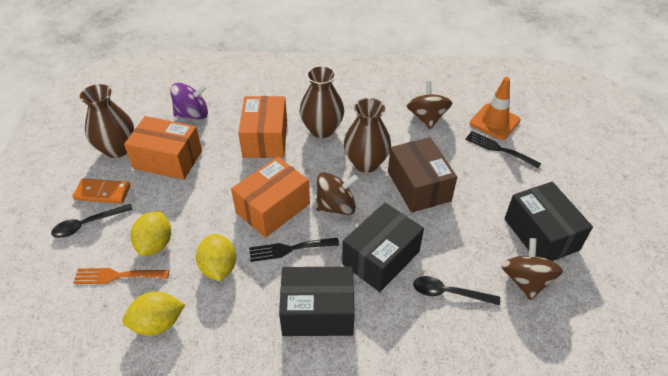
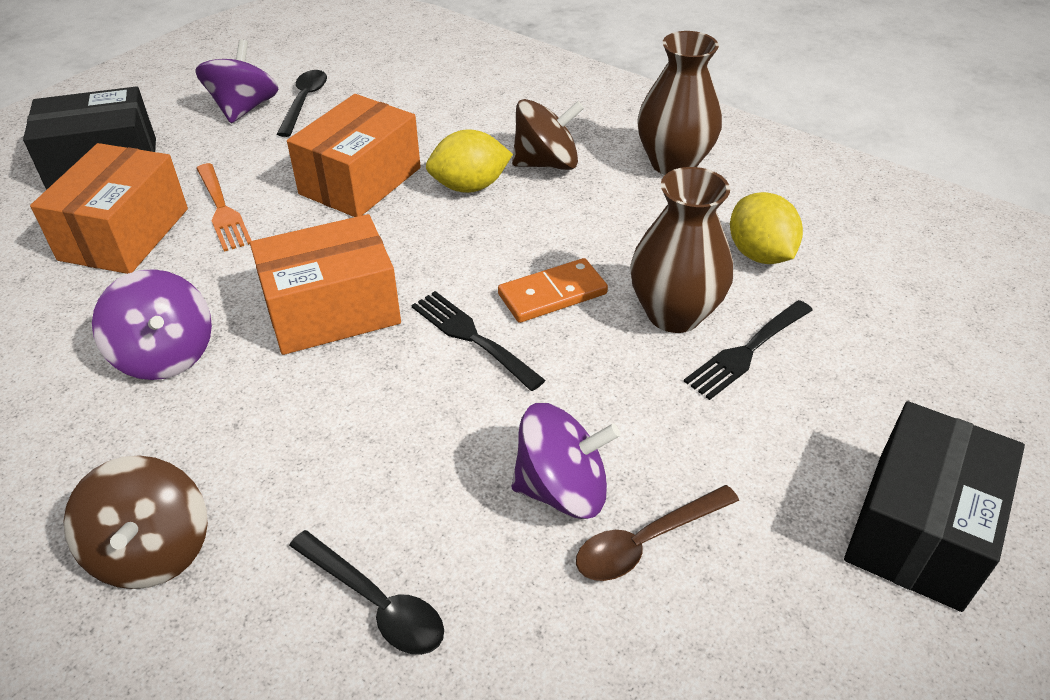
black box: [279,267,355,336] [342,203,424,292] [504,182,593,261] = 3 -> [23,86,156,190] [844,401,1025,612] = 2
brown box: [388,137,457,213] = 1 -> none = 0
brown spinning top: [316,172,358,215] [406,81,452,129] [501,238,563,300] = 3 -> [64,456,208,589] [512,99,584,170] = 2
brown spoon: none = 0 -> [576,485,739,581] = 1
brown vase: [80,84,134,158] [300,66,344,138] [344,98,391,173] = 3 -> [630,167,733,333] [637,31,722,175] = 2
orange traffic cone: [470,77,520,140] = 1 -> none = 0
purple spinning top: [170,83,208,120] = 1 -> [92,269,212,380] [195,39,279,123] [511,403,620,519] = 3
yellow lemon: [122,292,185,336] [131,211,171,256] [196,234,236,281] = 3 -> [426,129,513,193] [730,192,803,264] = 2

